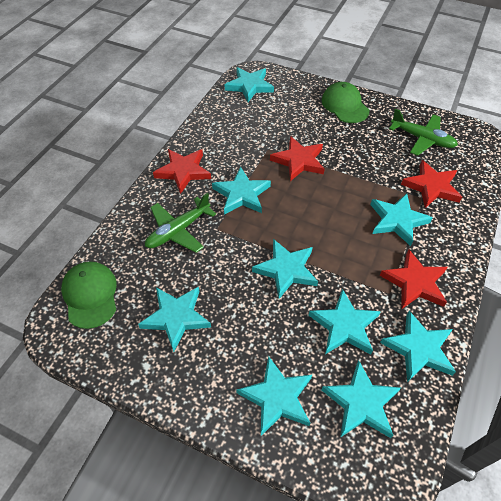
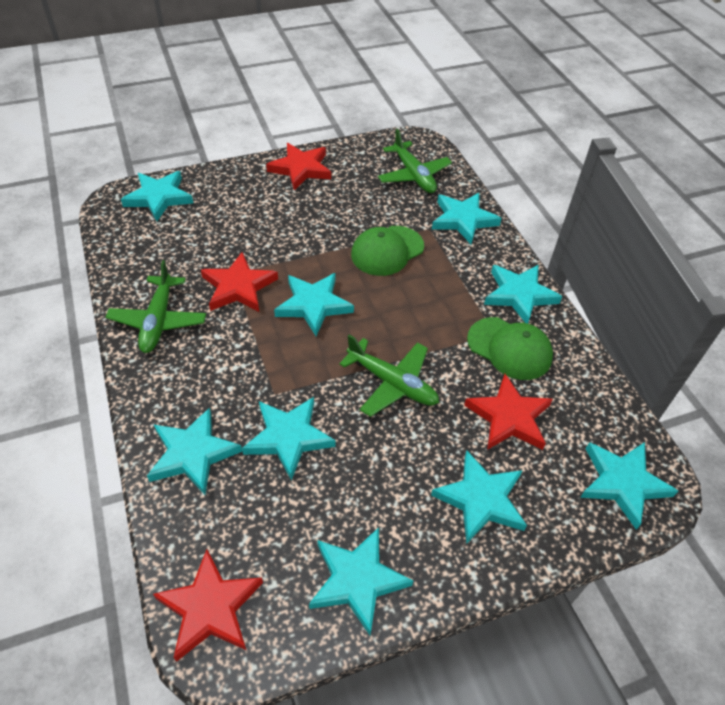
green plane: [145,193,216,253] [389,109,458,156] = 2 -> [106,260,206,353] [339,334,439,417] [378,129,452,193] = 3

